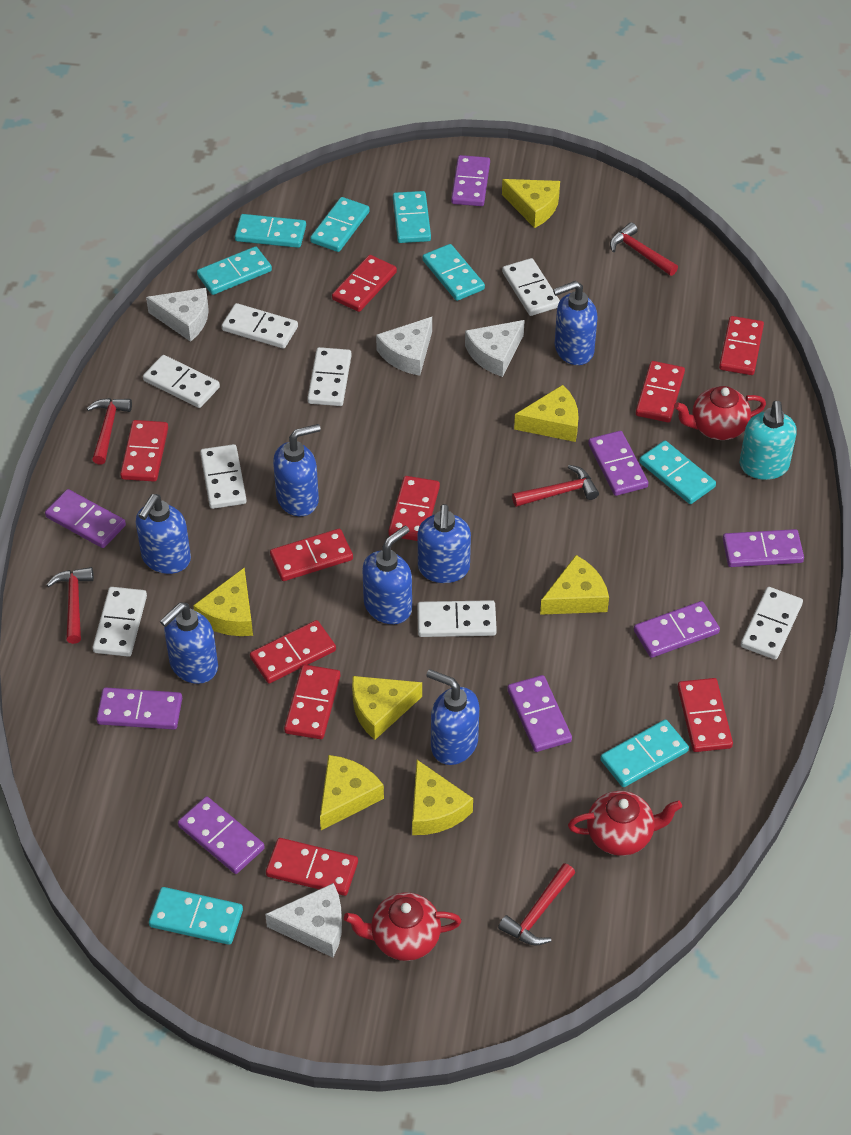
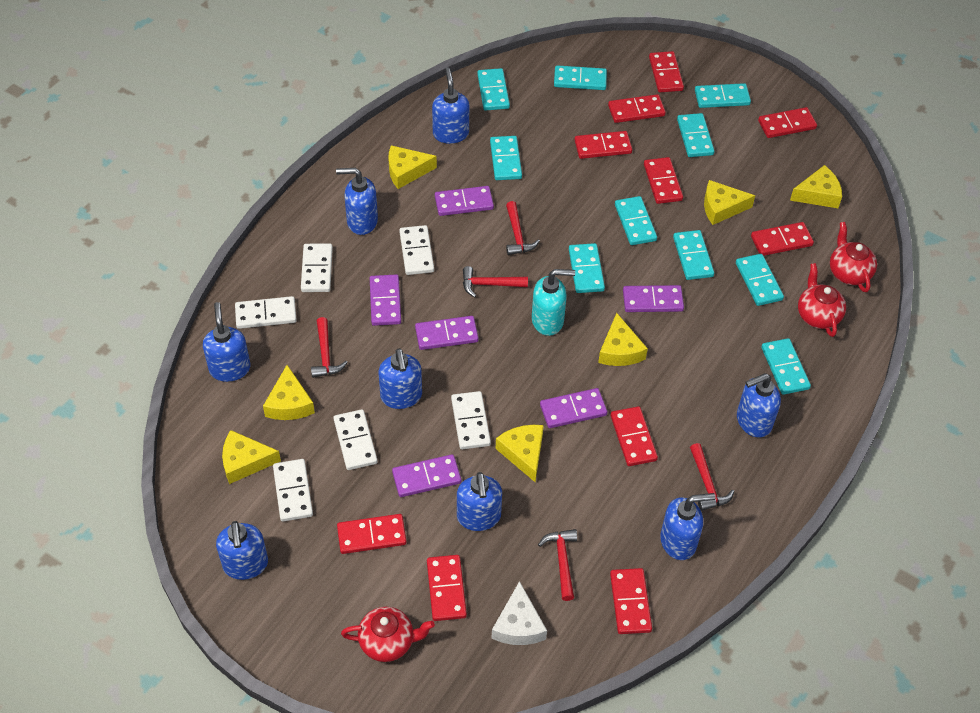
blue soap dispenser: [136,494,191,574] [160,603,218,684] [273,424,321,516] [362,526,412,624] [418,504,471,583] [426,669,479,765] [553,281,598,365] = 7 -> [203,302,250,382] [216,521,268,580] [336,168,378,235] [378,348,422,409] [432,67,469,144] [457,472,502,531] [660,493,715,560] [737,373,781,437] = 8
purple domino: [45,489,126,548] [96,687,182,730] [178,796,265,874] [451,155,490,206] [507,675,572,752] [588,431,648,496] [634,601,720,658] [723,529,804,567] = 8 -> [370,274,401,326] [392,454,461,497] [415,316,479,350] [435,186,494,216] [540,388,607,428] [623,285,684,312] = 6
turquoise domino: [149,887,243,945] [197,246,272,295] [235,214,306,248] [310,197,370,252] [393,191,431,243] [422,244,485,301] [600,719,689,787] [639,441,716,504] = 8 -> [477,68,510,111] [490,136,522,180] [554,65,607,90] [569,243,605,293] [615,196,657,245] [673,230,714,280] [677,113,714,157] [695,83,751,108] [736,254,784,306] [762,338,811,395] = 10
white cheese: [146,288,209,342] [265,883,342,957] [376,317,432,376] [465,320,525,377] = 4 -> [491,581,547,645] = 1
white domino: [92,587,147,657] [143,355,220,408] [200,444,247,509] [222,303,298,349] [307,347,352,406] [417,600,497,637] [502,258,560,316] [741,587,803,660] = 8 -> [235,296,297,329] [273,459,313,522] [301,244,333,292] [334,409,378,470] [399,225,434,275] [451,391,491,449] = 6

